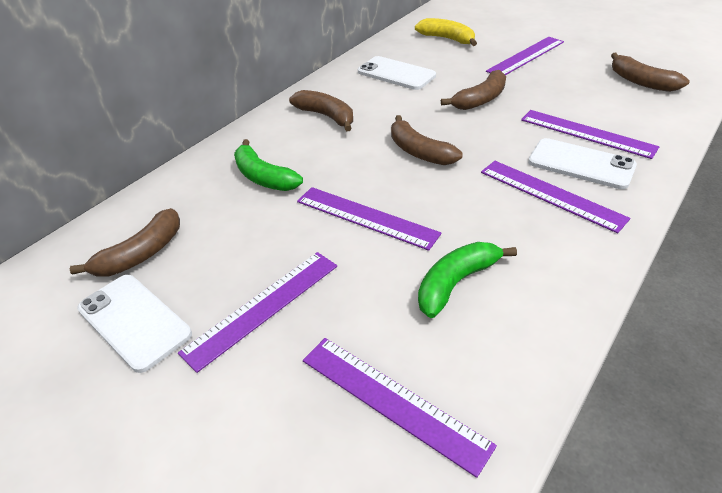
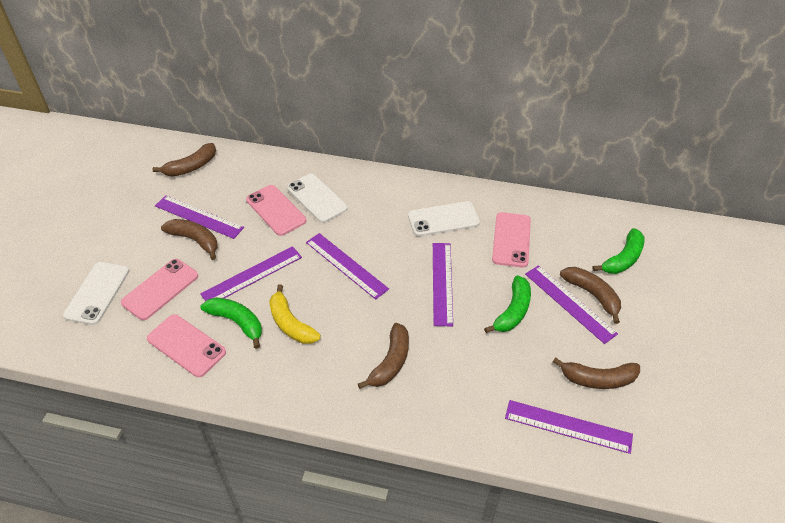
green banana: [234,139,303,191] [418,242,517,318] = 2 -> [201,297,262,349] [484,275,531,333] [593,228,644,274] = 3
pink phone: none = 0 -> [121,259,198,320] [147,314,226,377] [246,185,306,236] [492,212,531,268] = 4

